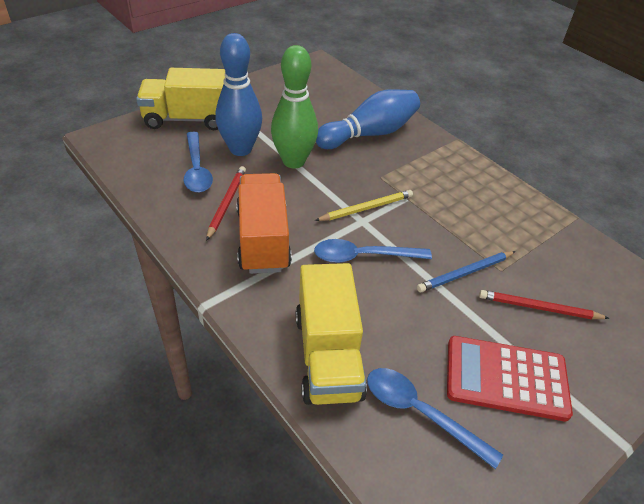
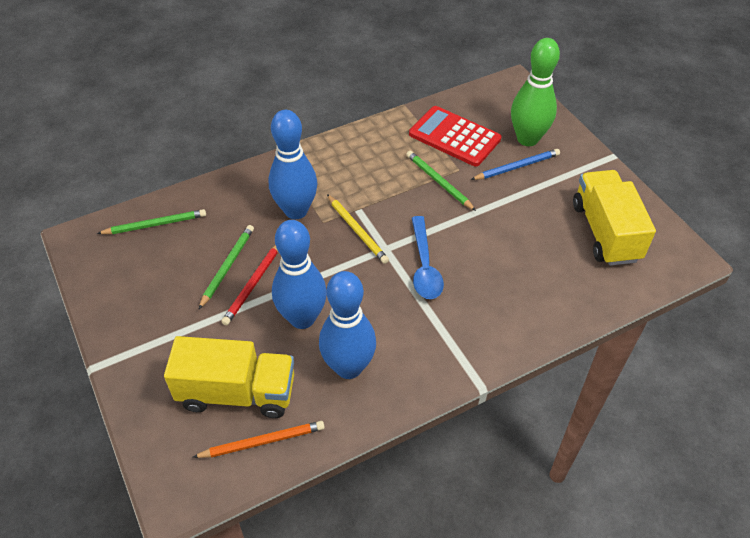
blue bowling pin: [215,33,262,156] [316,89,420,149] = 2 -> [268,110,317,219] [272,220,327,329] [319,271,376,379] = 3
blue spoon: [184,132,213,193] [314,239,432,263] [367,368,503,469] = 3 -> [412,216,444,299] = 1
green pencil: none = 0 -> [97,209,206,234] [198,225,254,310] [406,151,476,211] = 3
orange pencil: none = 0 -> [193,421,325,458] = 1
orange truck: [236,173,292,274] = 1 -> none = 0
red pencil: [206,166,246,241] [479,290,610,319] = 2 -> [221,245,278,325] = 1

